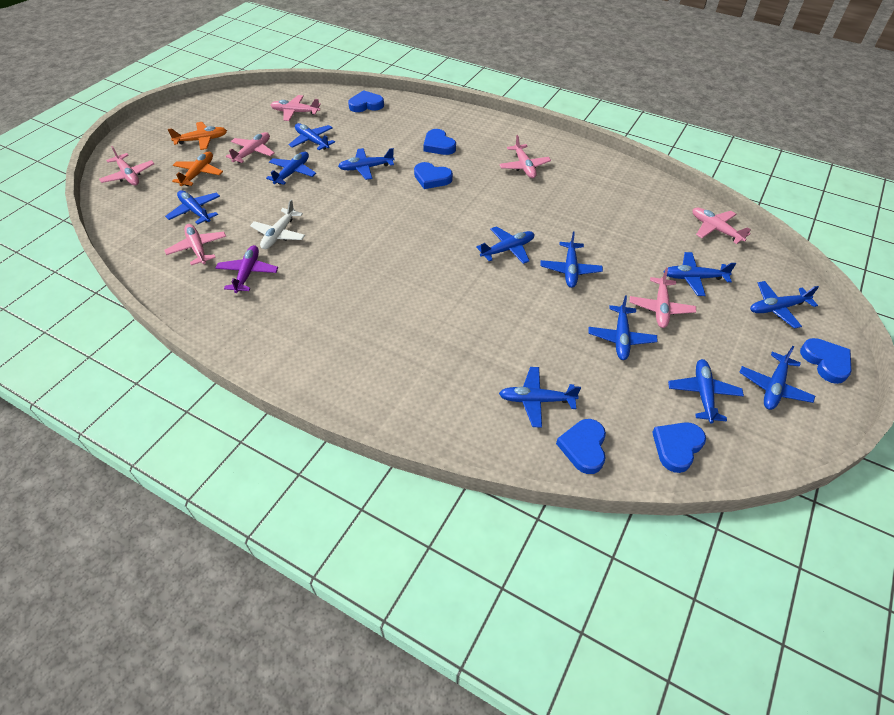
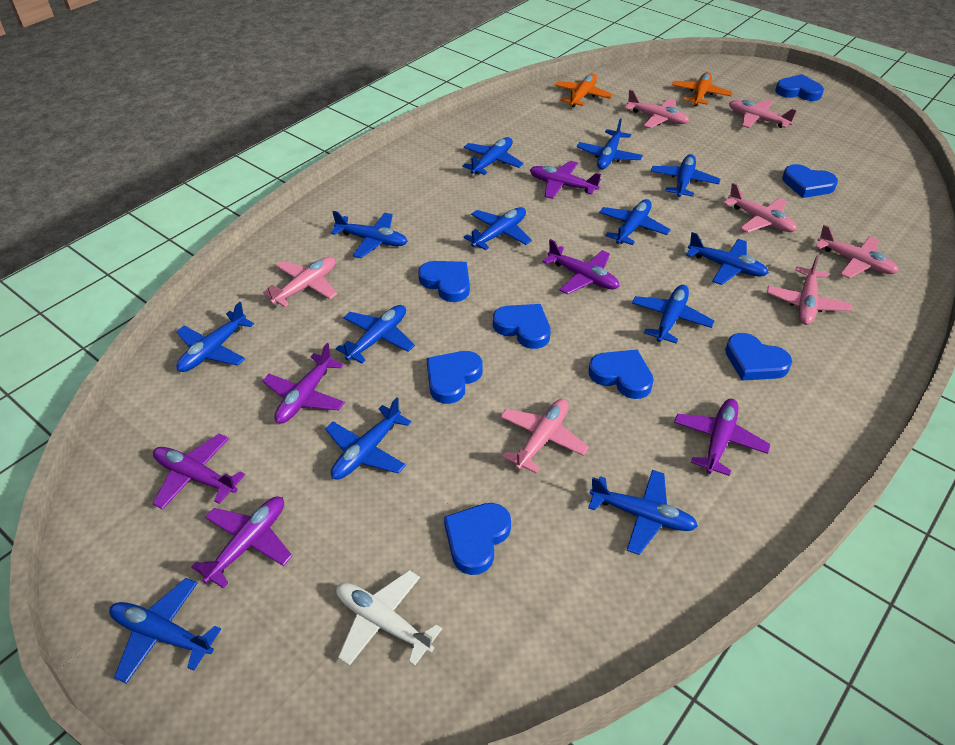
blue heart: [348,90,384,112] [414,162,453,189] [423,129,456,155] [556,419,606,474] [652,422,706,473] [800,338,851,384] = 6 -> [418,261,470,302] [426,351,483,404] [444,503,511,575] [493,304,551,349] [589,350,654,399] [725,333,792,380] [775,74,824,101] [782,164,838,198] = 8
blue plane: [165,190,220,225] [266,152,316,185] [288,123,335,150] [338,148,394,180] [476,226,534,264] [499,367,581,428] [540,232,603,288] [588,295,658,360] [664,252,736,296] [668,359,744,423] [739,346,815,410] [750,281,819,329] = 12 -> [109,578,221,684] [176,302,254,372] [325,398,411,480] [331,211,408,258] [336,305,415,363] [462,137,524,175] [464,207,532,250] [577,118,643,169] [588,470,698,555] [599,199,671,245] [632,285,714,343] [651,154,720,197] [686,232,769,285] = 13
purple plane: [215,245,278,293] = 1 -> [153,433,245,510] [191,497,292,589] [263,343,345,423] [530,161,601,199] [543,239,620,294] [674,399,771,476] = 6

